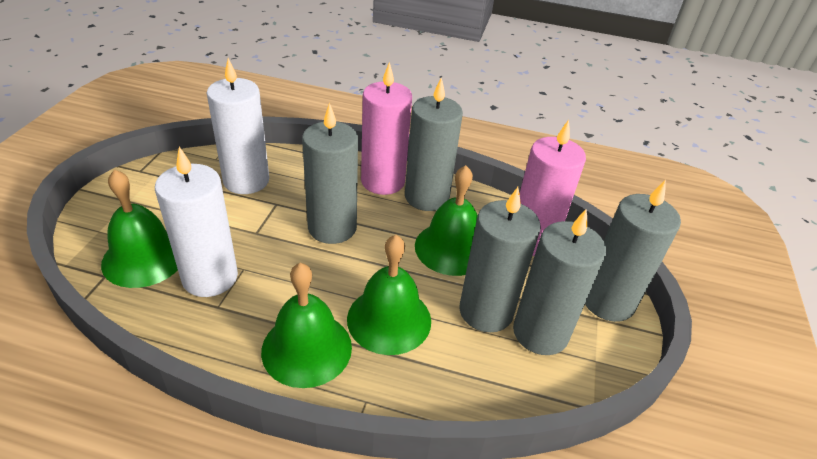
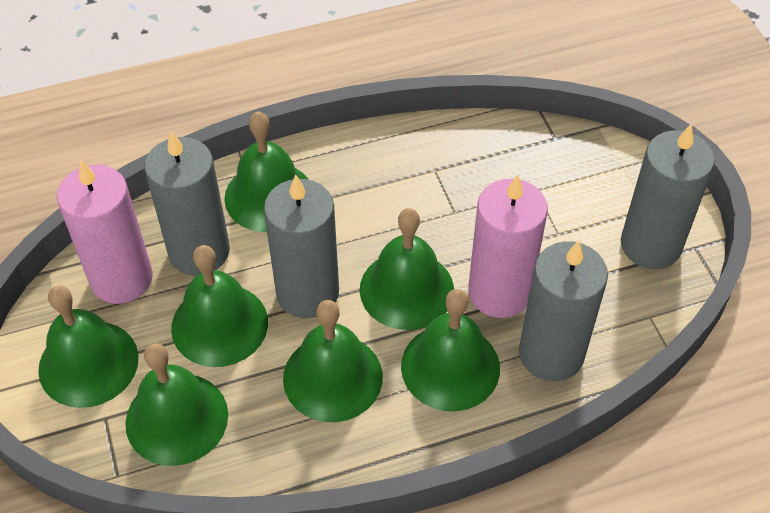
green bell: [101,169,178,288] [261,263,352,388] [347,235,431,355] [415,165,478,276] = 4 -> [38,285,138,408] [125,343,228,466] [171,245,268,367] [224,111,309,232] [283,300,383,422] [360,208,454,330] [401,289,500,411] = 7
grey candle: [302,102,358,244] [405,77,463,211] [460,187,541,333] [513,209,606,355] [585,180,681,322] = 5 -> [144,131,230,276] [264,175,339,318] [519,240,608,381] [621,124,715,269] = 4
white candle: [155,147,238,297] [207,58,269,194] = 2 -> none = 0

